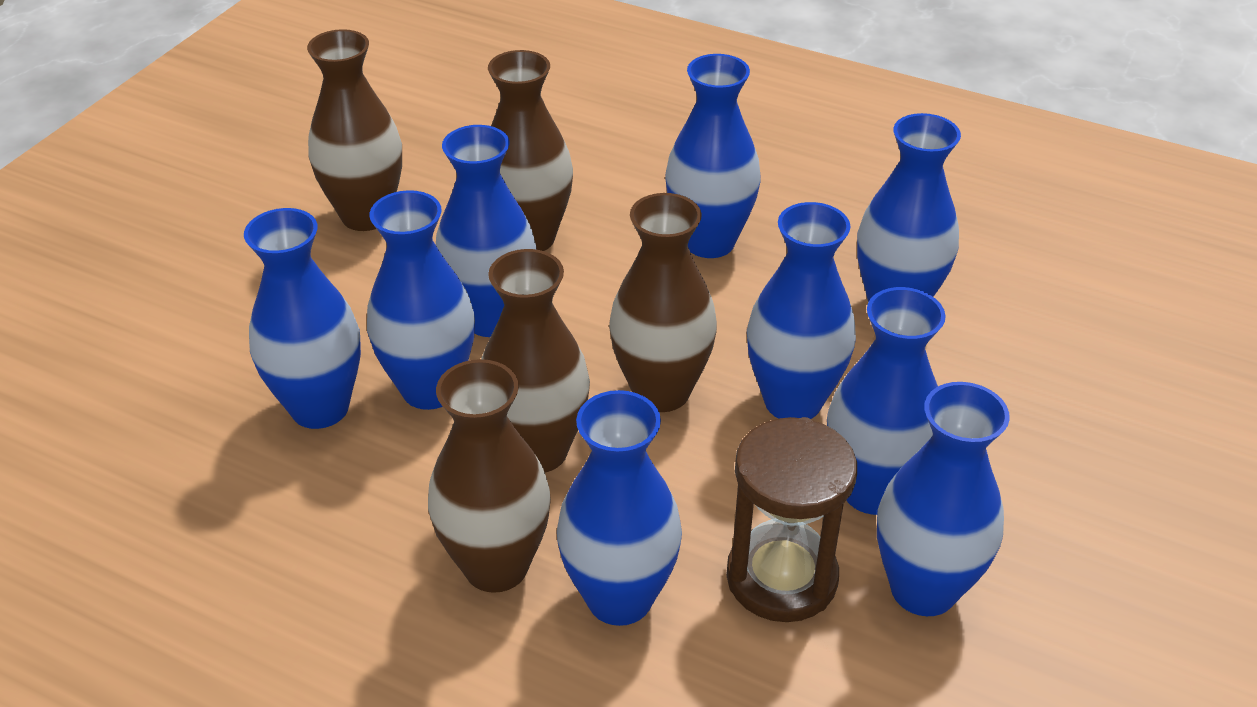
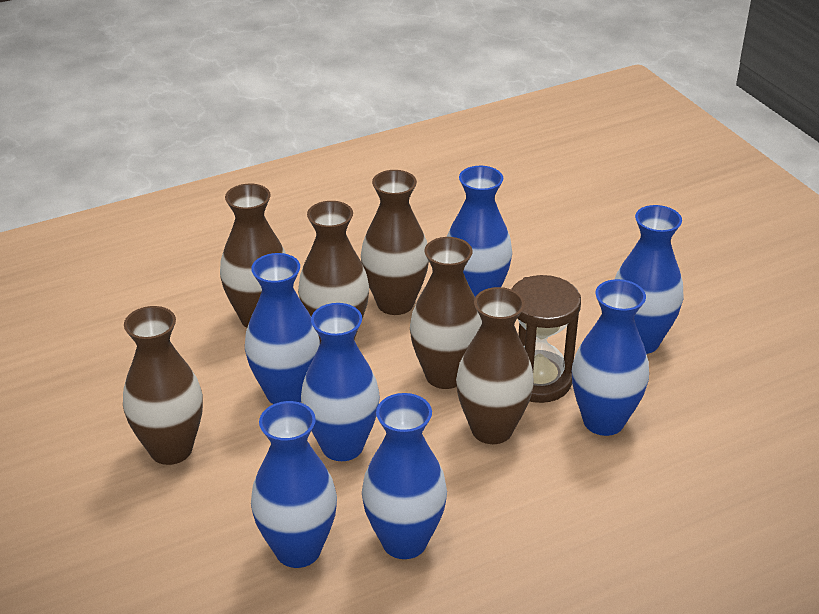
blue vase: [244,208,361,429] [367,190,475,410] [436,125,536,337] [557,390,682,626] [665,54,760,258] [747,202,856,419] [827,287,946,515] [857,113,961,302] [877,382,1010,616] = 9 -> [245,253,320,404] [251,401,337,568] [301,303,380,461] [362,393,447,559] [447,166,512,297] [572,279,649,436] [615,205,683,354] = 7
brown vase: [307,29,402,231] [428,359,551,593] [481,249,590,473] [488,50,573,251] [609,193,717,412] = 5 -> [123,306,203,465] [220,184,286,328] [298,201,369,343] [361,170,429,315] [410,237,482,389] [456,287,534,444] = 6

